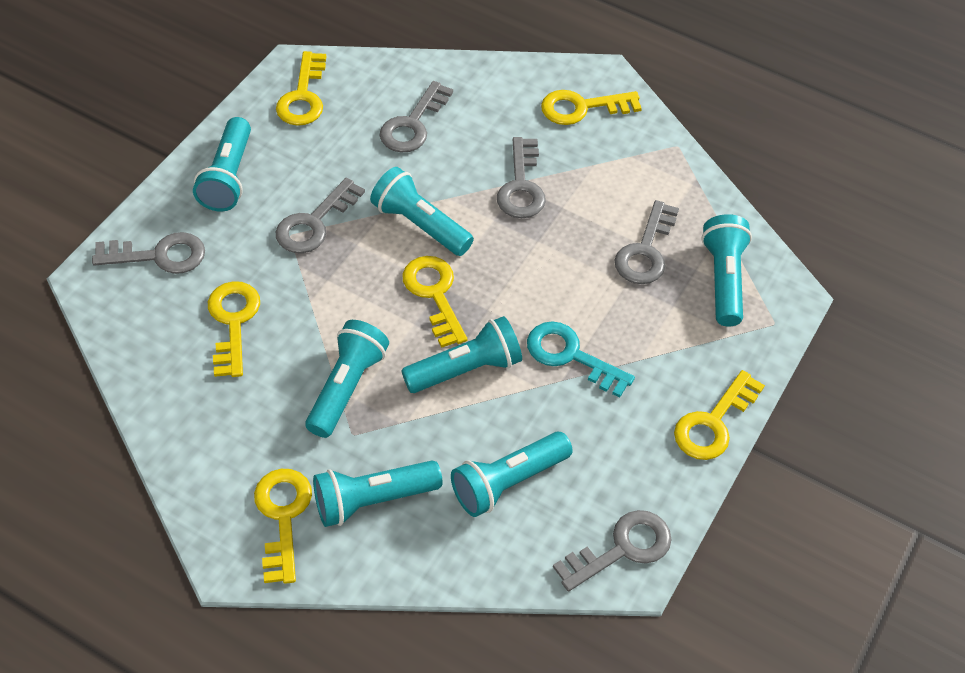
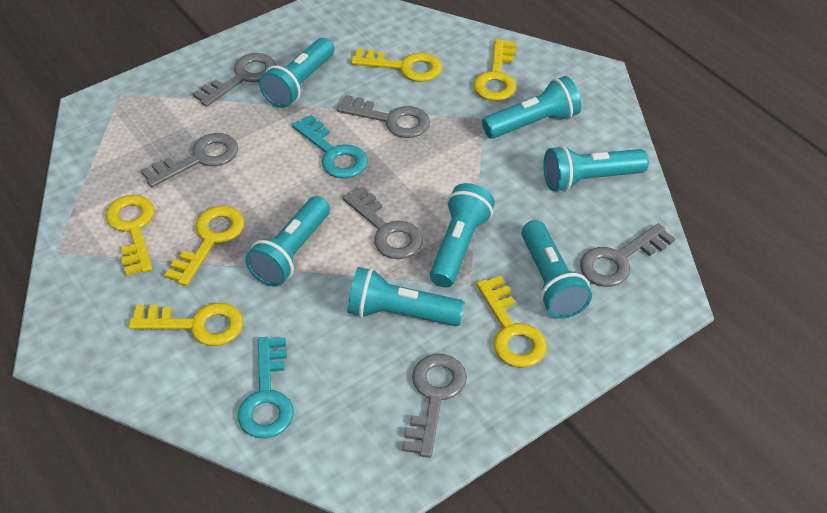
turquoise key: [527,321,635,398] = 1 -> [238,337,294,439] [292,115,368,179] = 2

